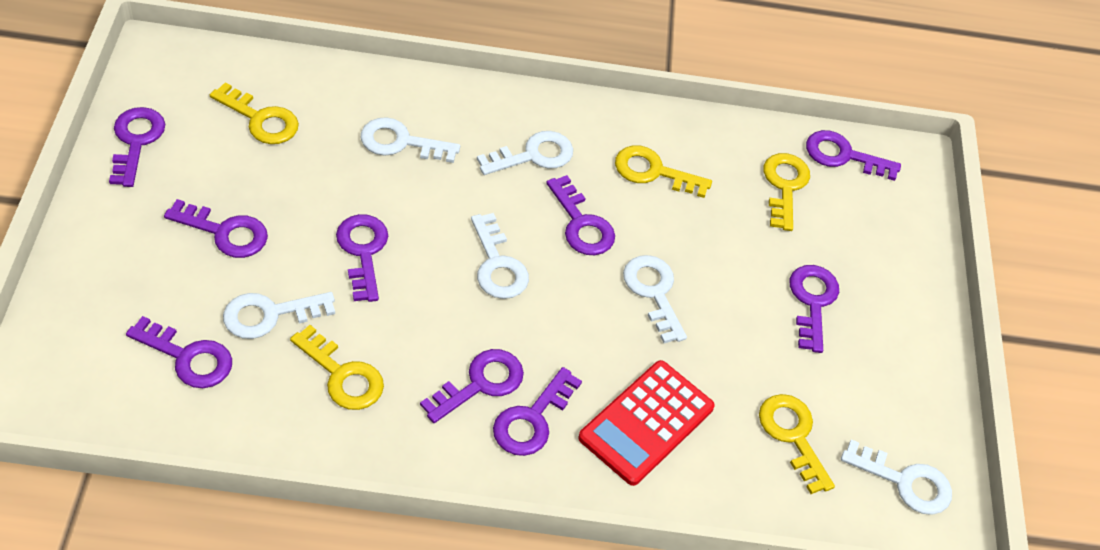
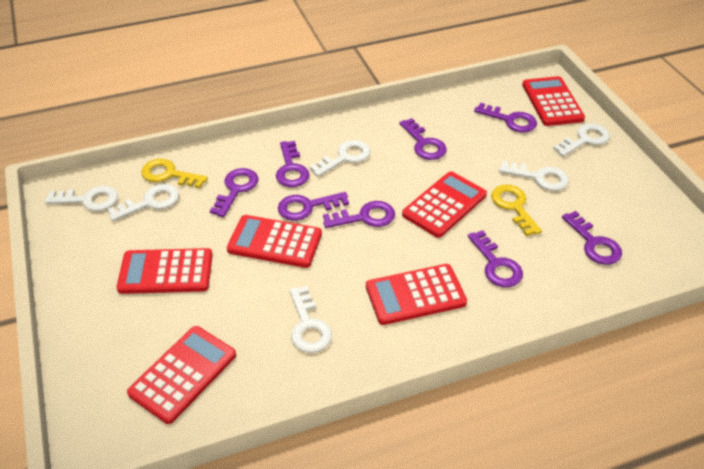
purple key: [109,107,165,187] [126,316,232,388] [164,199,268,258] [336,214,388,302] [420,349,524,423] [493,367,582,456] [546,175,615,255] [789,265,839,353] [806,130,901,181] = 9 -> [210,168,258,217] [276,141,310,187] [278,192,349,221] [323,201,395,228] [399,118,447,160] [468,230,523,287] [474,103,537,133] [562,211,622,265] = 8
red calculator: [578,360,715,486] = 1 -> [117,248,213,294] [127,326,236,424] [227,215,322,268] [366,264,467,325] [402,172,487,238] [522,76,585,126] = 6
yellow key: [210,82,299,144] [290,325,384,410] [615,145,712,198] [759,394,835,494] [763,153,810,231] = 5 -> [141,159,208,188] [491,185,542,236] = 2

